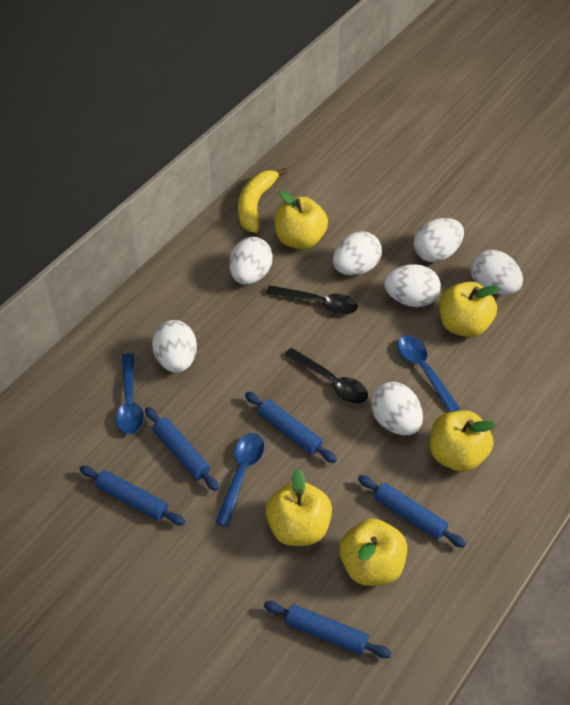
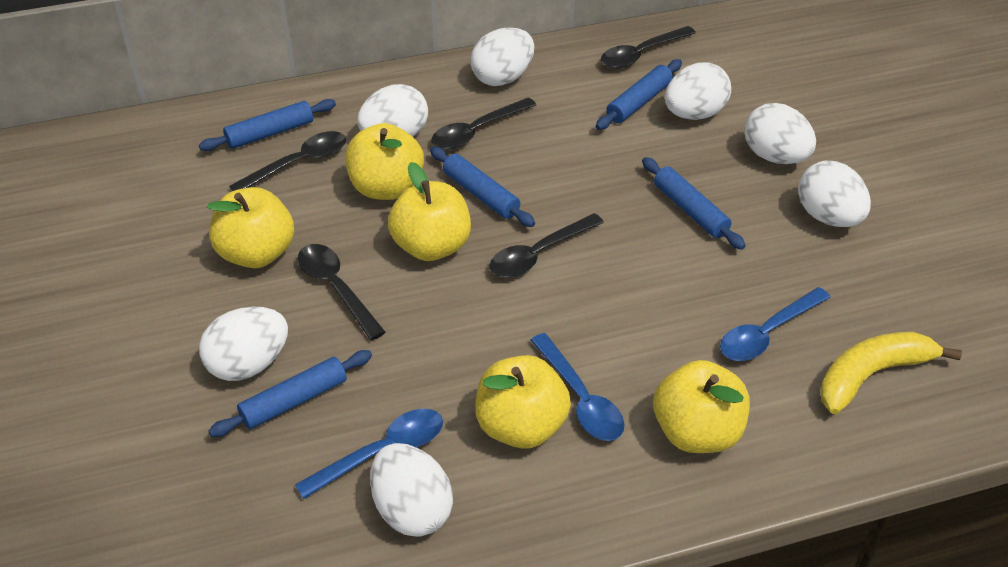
black spoon: [266,285,358,315] [285,348,368,404] = 2 -> [229,131,346,191] [298,244,386,340] [432,97,536,150] [490,213,604,278] [601,26,696,68] = 5

